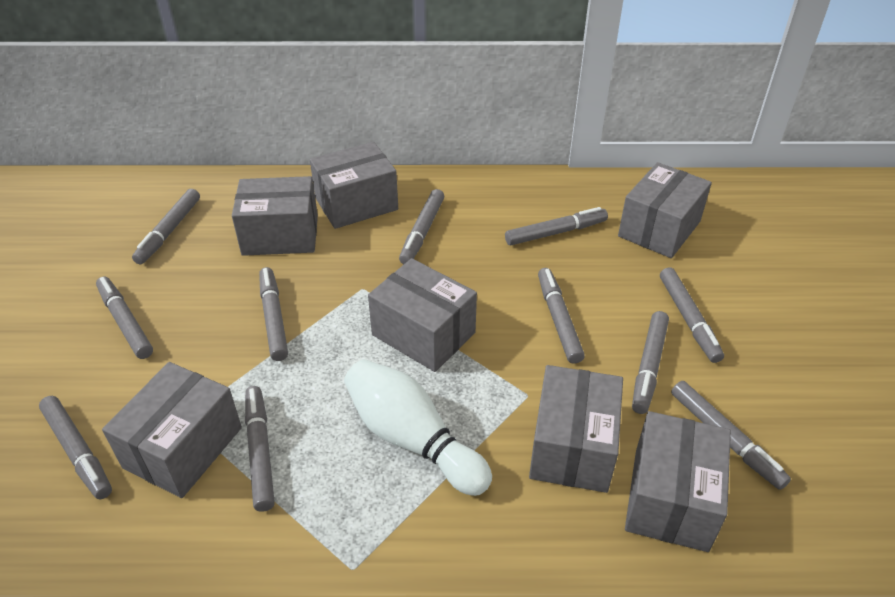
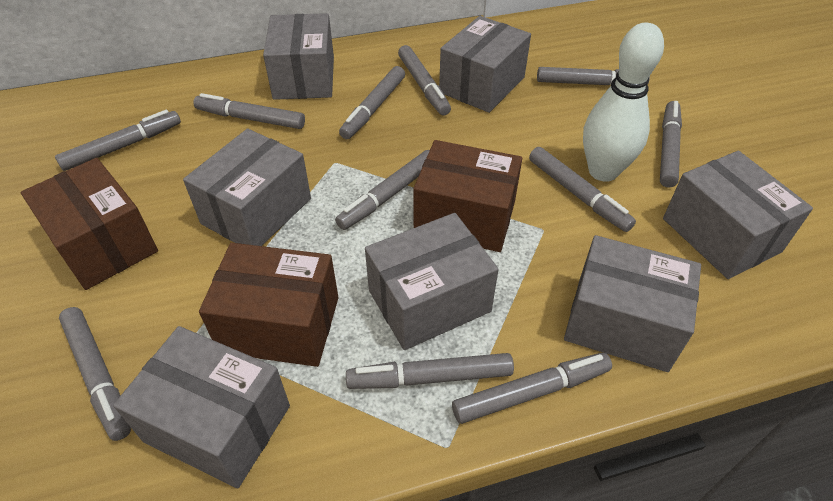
brown box: none = 0 -> [21,158,158,290] [199,243,338,367] [413,140,522,252] = 3

